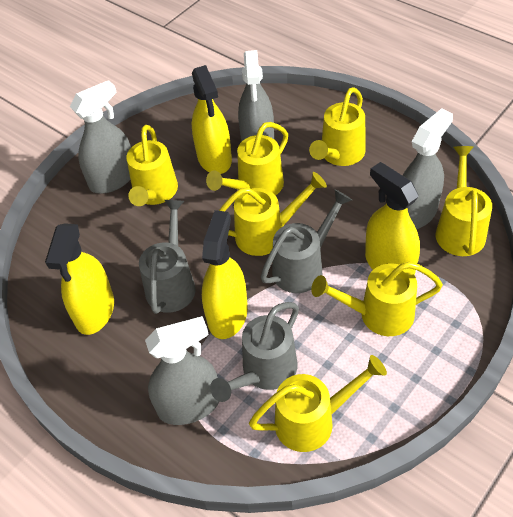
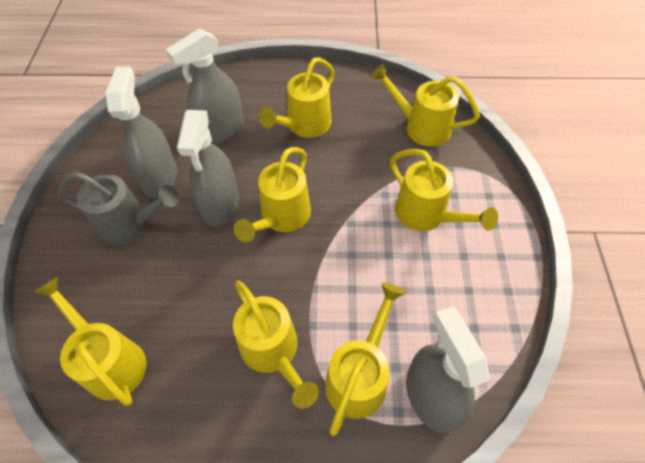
grey watering can: [139,200,196,314] [210,302,299,402] [261,189,352,293] = 3 -> [58,172,179,245] = 1
yellow spray bottle: [45,223,114,335] [191,65,232,174] [202,210,248,339] [365,162,420,275] = 4 -> none = 0

